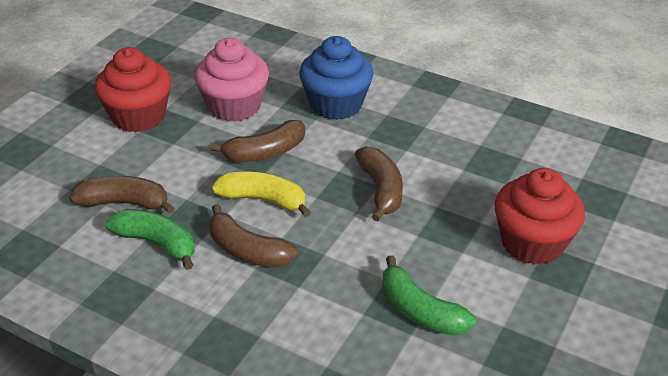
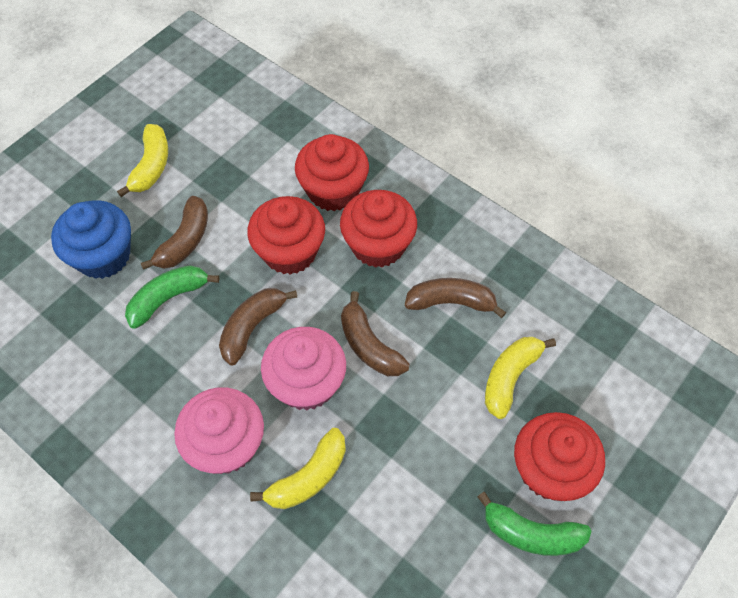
pink cupcake: [194,38,269,122] = 1 -> [174,387,264,474] [261,327,346,410] = 2
red cupcake: [95,47,171,132] [495,168,585,265] = 2 -> [247,196,325,275] [295,134,369,211] [340,190,417,268] [514,412,605,501] = 4
yellow banana: [212,171,311,217] = 1 -> [117,124,168,197] [250,428,346,509] [485,337,556,419] = 3

